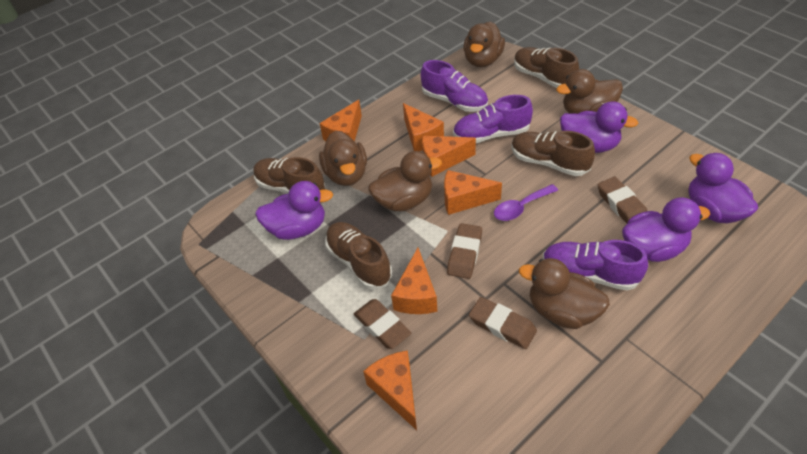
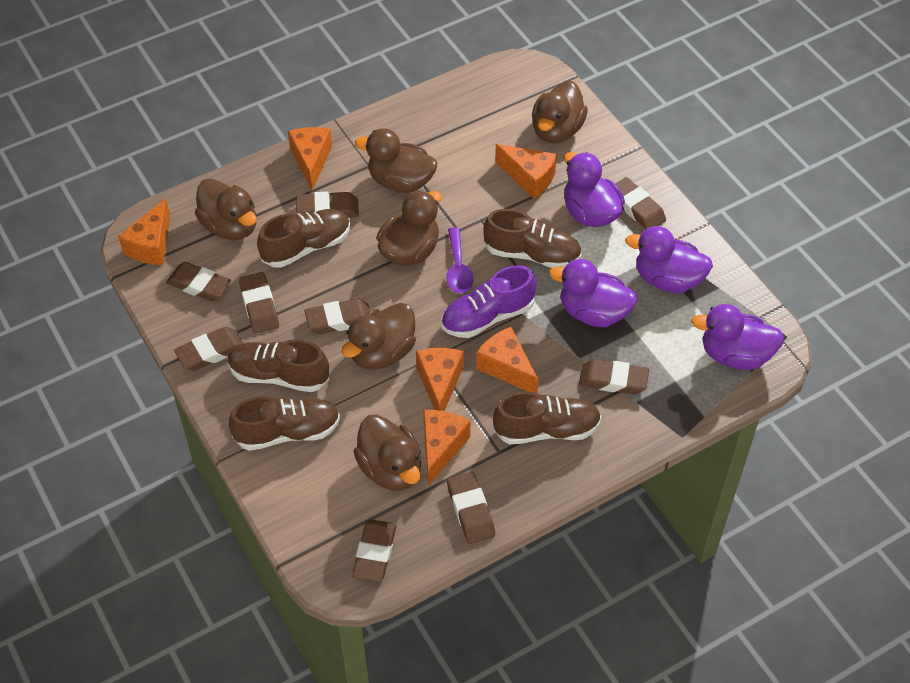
brown duck: [319,131,367,186] [368,151,442,211] [463,21,505,67] [519,258,610,329] [556,69,623,114] = 5 -> [195,178,257,240] [342,303,416,370] [353,415,421,491] [355,128,437,193] [376,190,442,266] [532,81,588,143] = 6
brown eraser: [354,299,411,349] [447,223,482,279] [469,297,537,349] [598,177,647,223] = 4 -> [166,262,231,301] [174,327,243,371] [239,272,279,334] [296,191,359,218] [304,299,370,334] [352,519,397,582] [447,472,495,544] [579,359,649,394] [615,177,666,228] = 9
brown shoe: [253,157,325,194] [325,222,392,290] [511,131,595,176] [514,47,579,88] = 4 -> [228,339,329,392] [229,396,340,451] [257,209,350,268] [483,209,582,268] [493,392,601,444] = 5
purple shoe: [421,60,488,112] [453,95,533,143] [543,240,648,291] = 3 -> [441,265,536,338] = 1

